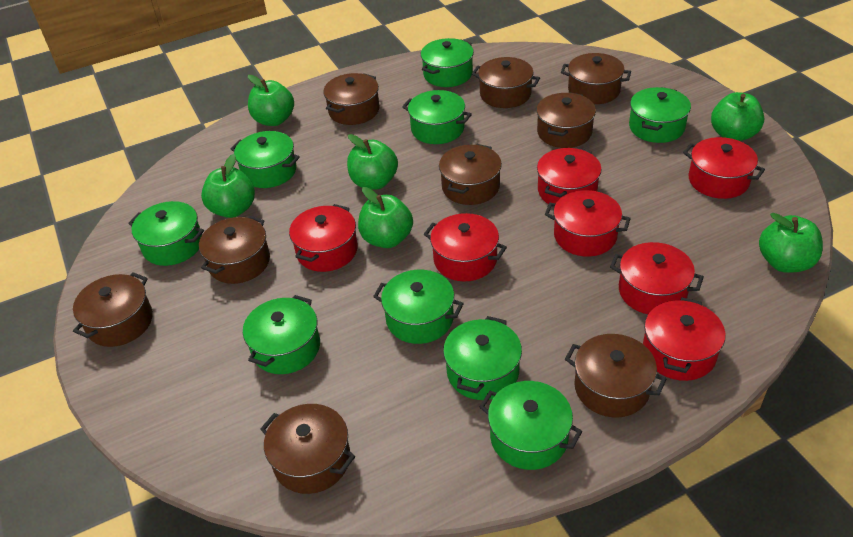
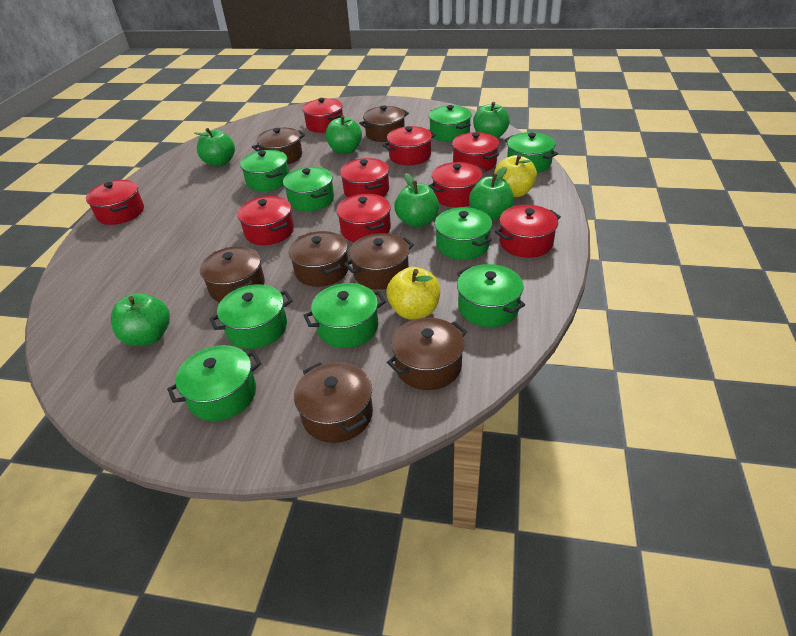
brown pot: [73,272,153,347] [199,216,270,284] [260,404,355,494] [323,73,380,125] [439,144,502,205] [472,57,540,108] [536,92,596,148] [561,53,631,104] [565,334,667,417] = 9 -> [200,246,265,302] [252,128,305,165] [289,231,348,287] [294,362,373,443] [344,233,414,290] [359,105,409,142] [387,318,467,390] = 7
red pot: [289,204,358,272] [424,213,507,281] [537,147,602,204] [545,190,631,256] [610,242,704,314] [643,297,726,381] [683,137,765,199] = 7 -> [86,180,144,225] [237,196,294,245] [302,98,343,133] [336,194,391,242] [340,158,389,197] [382,126,436,165] [429,162,485,207] [452,132,499,172] [495,205,561,258] = 9
yellow apple: none = 0 -> [387,267,440,319] [494,154,537,197] = 2

